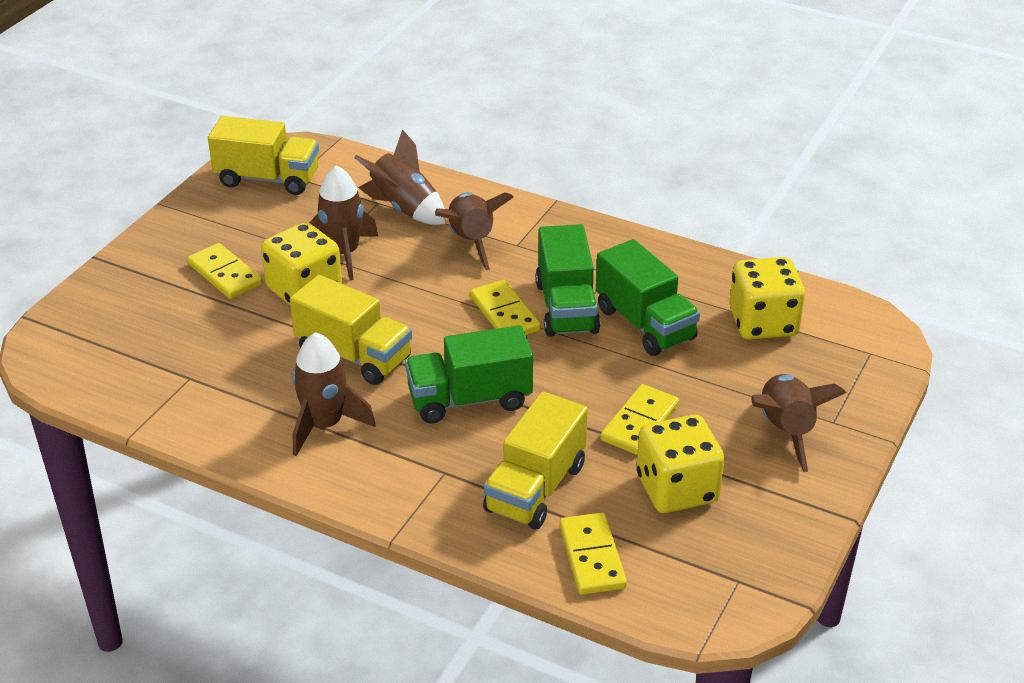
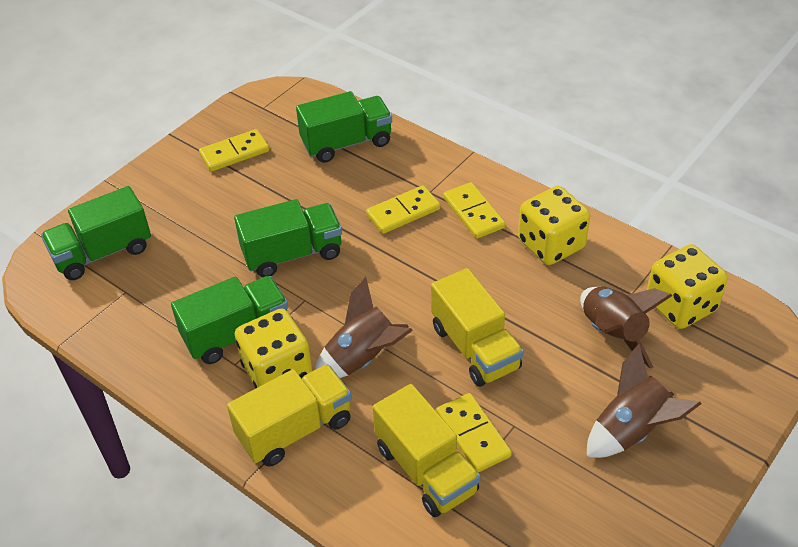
brown rocket: [292,332,376,456] [309,165,378,280] [354,129,446,225] [435,192,514,270] [751,374,846,472] = 5 -> [315,277,413,378] [580,286,673,369] [587,344,702,458] = 3
green truck: [405,325,533,423] [535,224,600,337] [596,239,700,356] = 3 -> [41,186,151,280] [171,276,288,364] [234,199,342,277] [296,91,392,163] = 4

